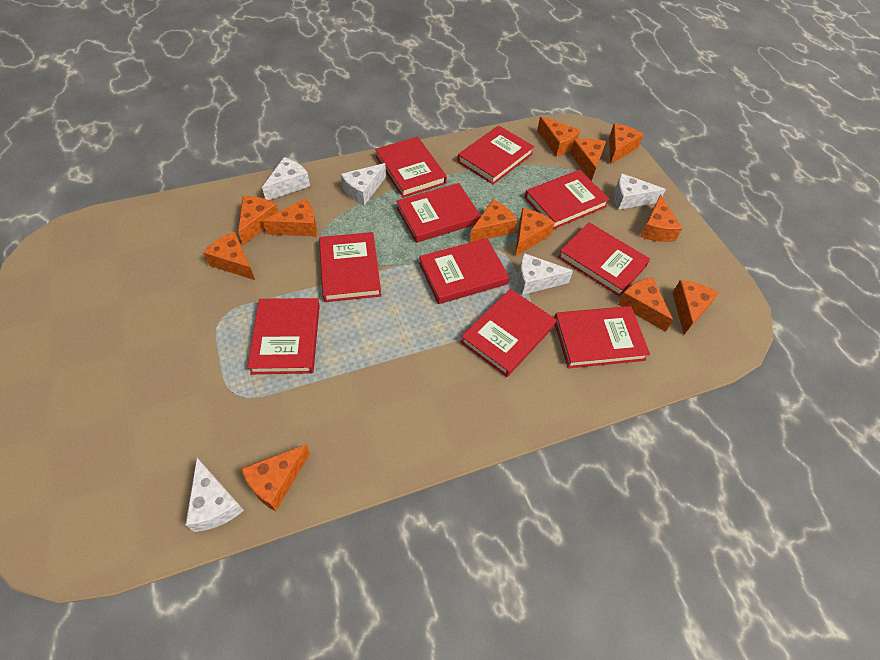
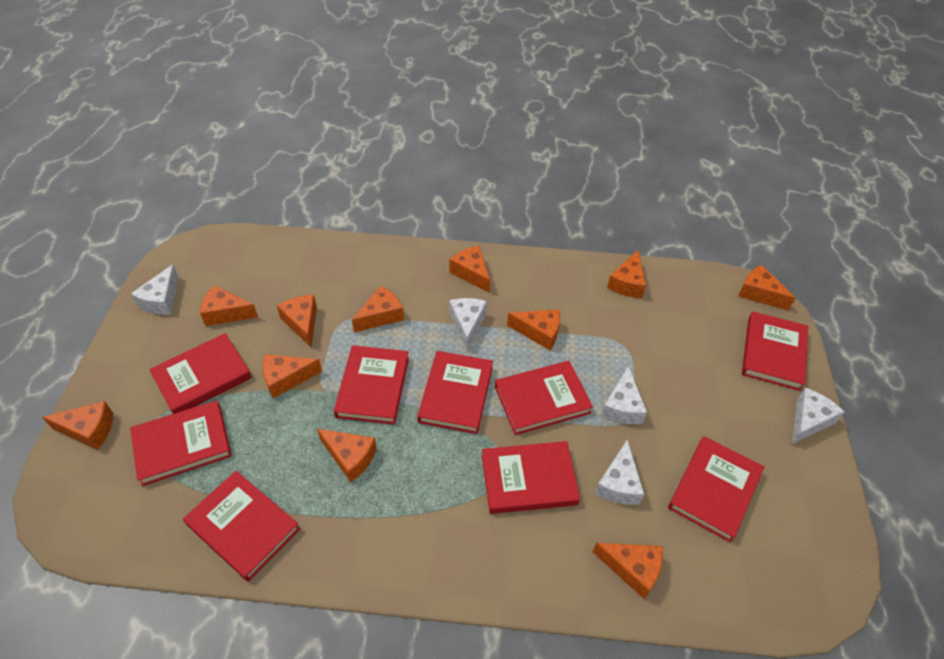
orange cheese: [203,232,255,280] [238,196,278,245] [241,444,310,511] [263,198,317,237] [470,200,517,243] [515,208,555,256] [537,117,580,157] [570,139,606,181] [609,123,644,164] [618,277,673,332] [640,195,682,242] [672,280,719,335] = 12 -> [42,401,113,450] [200,285,258,326] [263,354,322,398] [277,295,317,347] [317,429,377,482] [352,286,404,332] [449,246,490,293] [507,309,560,350] [593,543,663,599] [607,250,646,298] [738,265,796,311] = 11
red book: [247,298,320,374] [319,232,381,302] [375,137,447,198] [396,183,481,243] [419,238,509,304] [457,126,534,184] [460,289,556,377] [525,170,610,229] [554,306,650,368] [558,222,650,297] = 10 -> [130,401,232,486] [149,333,252,414] [183,471,300,582] [334,345,409,425] [417,351,493,434] [482,441,580,514] [495,361,593,435] [668,436,764,543] [742,312,808,391] = 9

